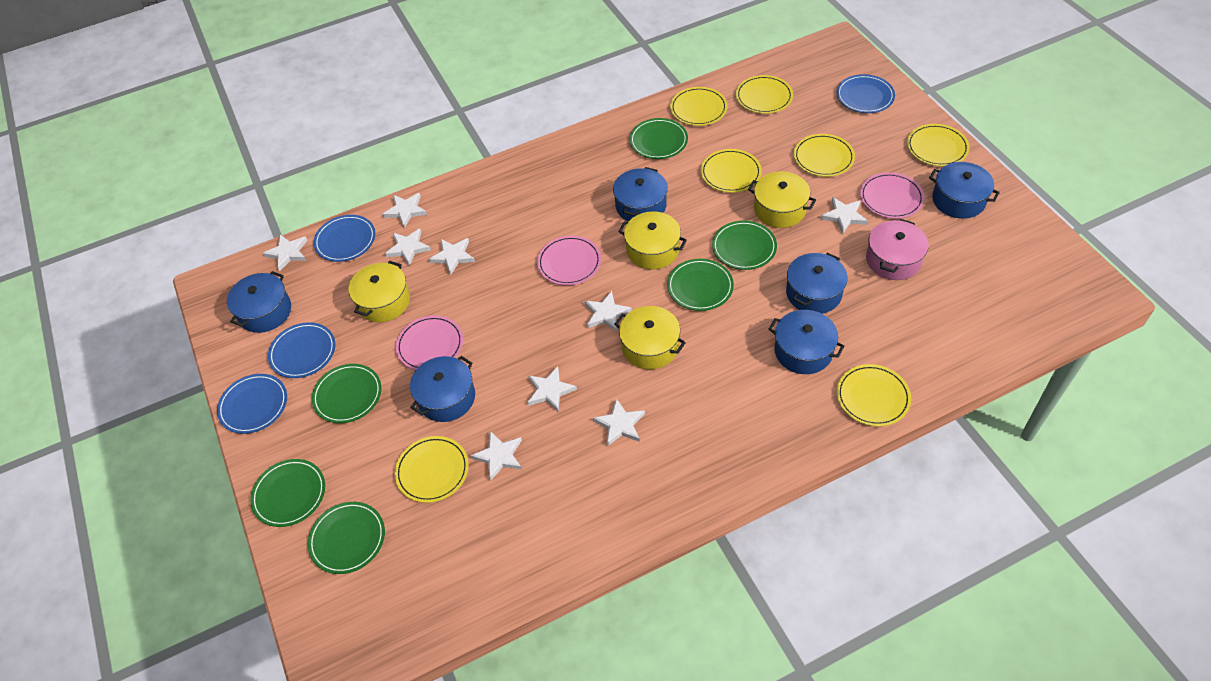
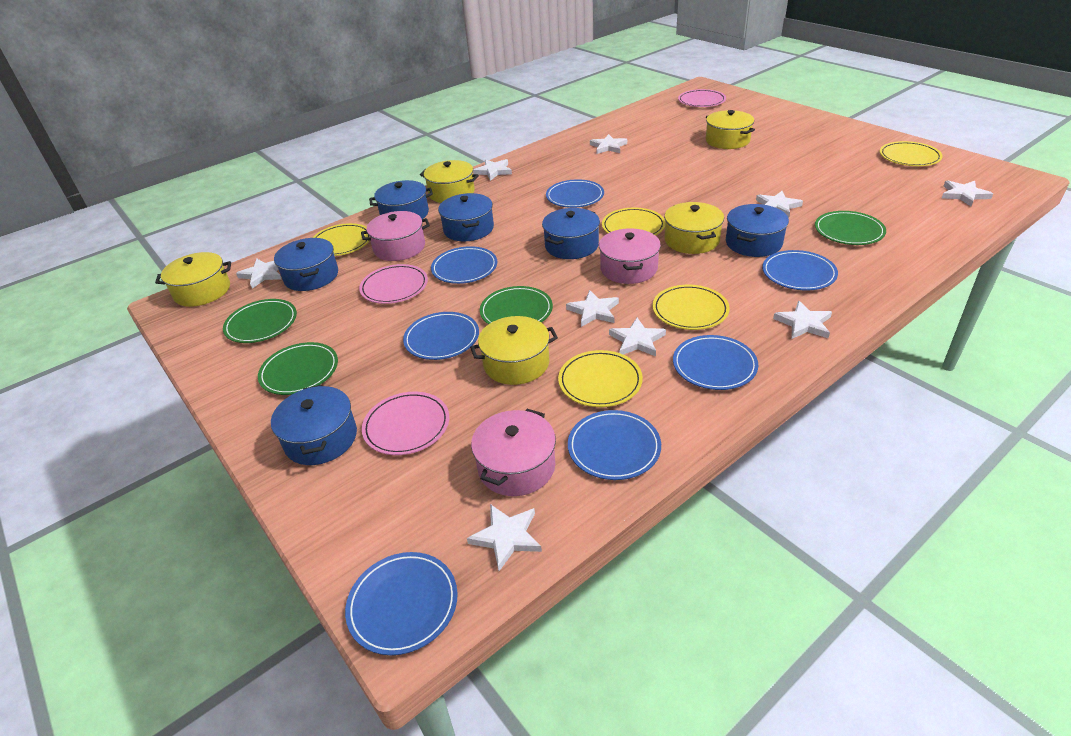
blue plate: [217,374,287,434] [268,322,335,378] [313,215,375,262] [836,74,895,113] = 4 -> [345,552,458,655] [403,312,479,360] [431,246,497,284] [546,179,604,208] [568,410,661,480] [673,335,758,390] [762,250,838,291] = 7
green plate: [250,459,325,527] [308,502,385,574] [312,364,382,423] [629,118,688,159] [667,259,734,311] [712,220,777,270] = 6 -> [223,299,297,343] [258,342,338,395] [480,286,553,324] [815,211,886,245] = 4
pink pot: [866,219,929,280] = 1 -> [361,211,430,261] [471,409,556,496] [599,228,661,284] = 3
yellow plate: [395,436,469,503] [670,87,727,126] [701,149,762,193] [736,75,793,114] [794,134,855,177] [837,364,911,427] [907,124,970,166] = 7 -> [312,223,370,256] [558,350,643,407] [602,207,665,236] [653,285,730,330] [880,141,943,166] = 5
yellow pot: [348,261,410,322] [615,306,686,370] [618,211,687,270] [748,171,816,228] = 4 -> [155,252,231,307] [420,160,479,203] [470,316,558,385] [664,202,724,254] [706,110,755,149] = 5

